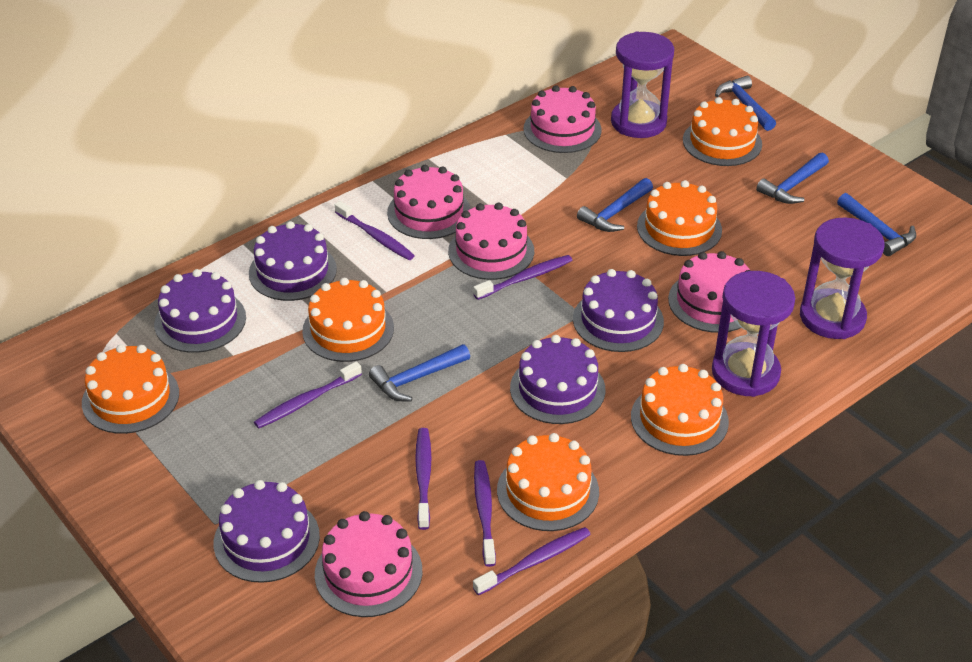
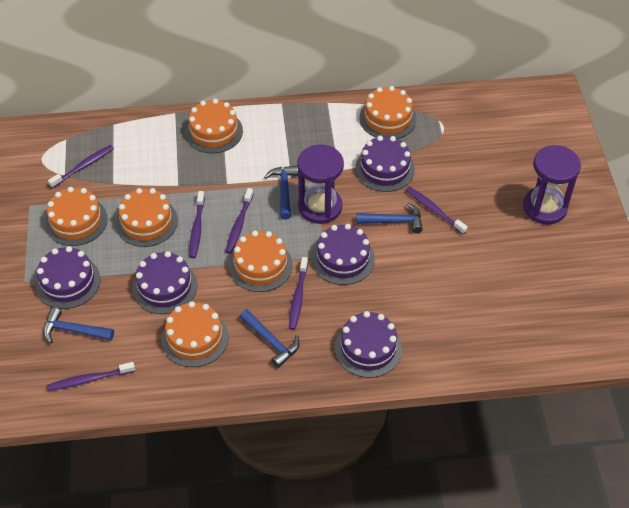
blue hammer: [369,344,470,402] [577,178,653,232] [715,75,776,131] [756,153,829,204] [837,193,916,256] = 5 -> [43,307,114,343] [240,309,300,368] [264,166,298,220] [356,202,423,233] = 4
pink cake: [315,511,422,617] [387,165,471,239] [448,203,534,280] [523,85,602,153] [668,251,751,333] = 5 -> none = 0
purple hourglass: [611,32,674,138] [712,271,795,397] [800,217,885,339] = 3 -> [298,145,344,224] [523,145,581,224] = 2

